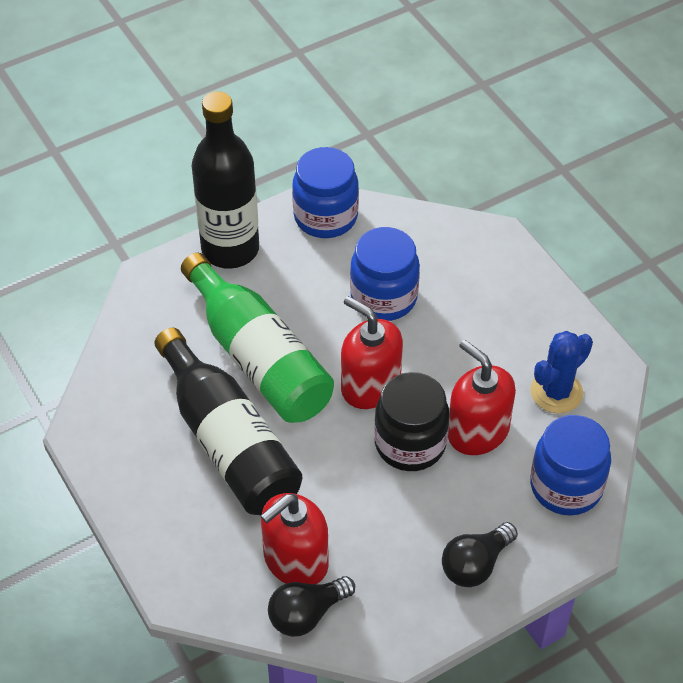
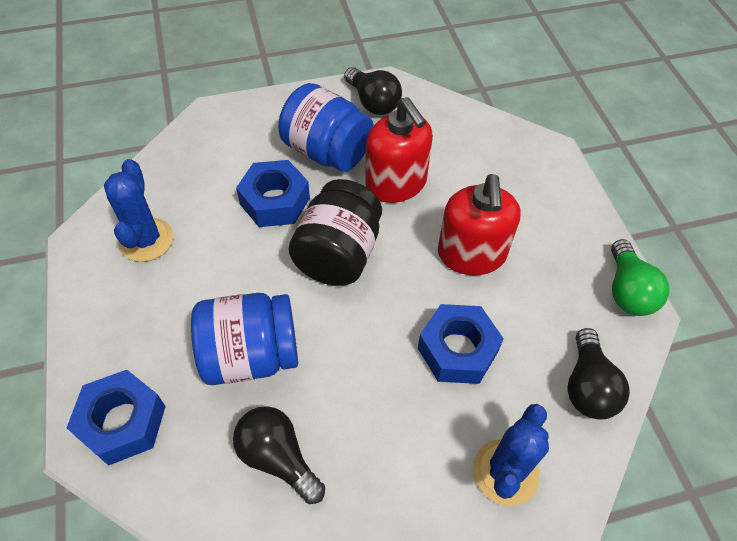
black bottle: [154,328,302,515] [192,91,259,269] = 2 -> none = 0
black light bulb: [268,576,355,637] [442,522,518,587] = 2 -> [233,406,325,504] [344,67,402,115] [567,328,630,420] = 3
blue cactus: [530,331,593,413] = 1 -> [104,159,173,262] [473,404,549,506] = 2
blue jar: [292,147,359,238] [350,227,420,321] [530,415,611,515] = 3 -> [191,293,298,385] [278,83,374,172] = 2
blue nut: none = 0 -> [67,370,166,466] [236,160,310,227] [418,304,504,384] = 3
green bottle: [181,253,334,423] = 1 -> none = 0
green light bulb: none = 0 -> [611,239,669,316] = 1
red soap dispenser: [261,493,329,584] [341,296,403,409] [448,340,516,455] = 3 -> [365,97,433,203] [438,174,521,275] = 2

